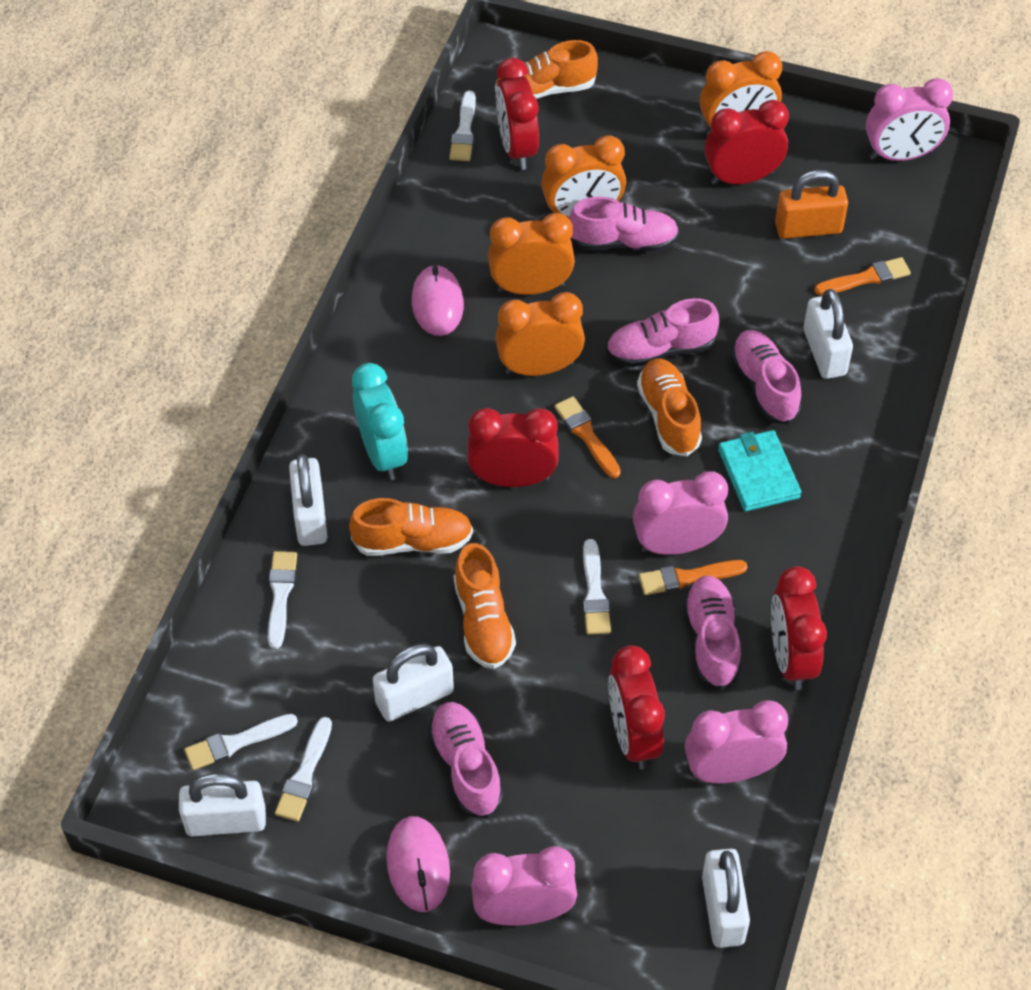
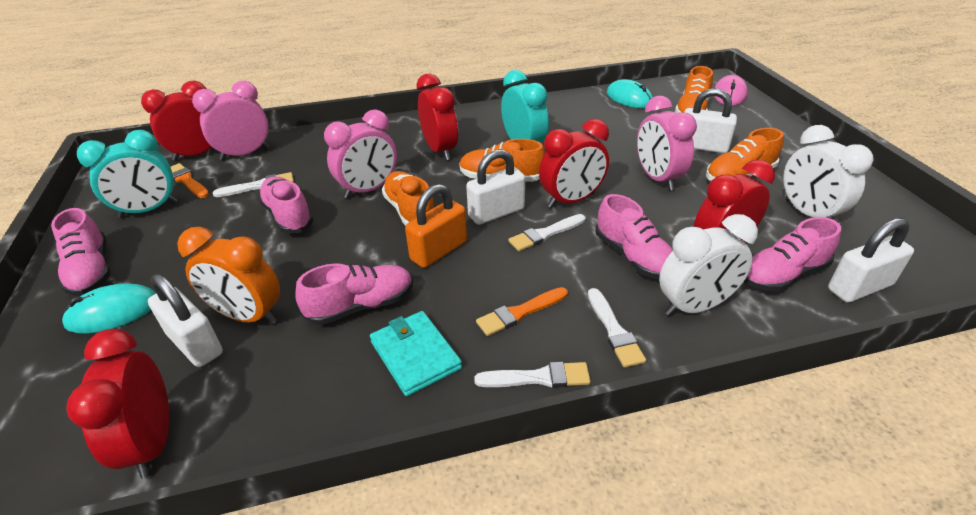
orange brush: [554,396,621,478] [638,560,748,595] [814,257,911,295] = 3 -> [171,163,209,198] [476,287,568,336] = 2
orange clock: [488,213,575,295] [495,292,585,376] [541,135,626,218] [700,51,782,136] = 4 -> [177,227,280,324] = 1
pink clock: [471,846,577,926] [633,472,728,555] [685,700,788,784] [866,78,953,161] = 4 -> [192,81,269,160] [324,109,397,199] [637,96,697,191] = 3
pink mouse: [386,816,450,912] [412,264,464,336] = 2 -> [714,75,748,106] = 1
turquoise clock: [352,363,408,480] = 1 -> [77,130,177,218] [501,70,549,143] = 2
turquoise mouse: none = 0 -> [61,283,156,333] [607,79,653,108] = 2
white brush: [184,714,298,770] [268,551,297,649] [275,717,332,822] [449,91,476,161] [583,539,611,635] = 5 -> [213,172,294,197] [474,362,591,388] [508,214,585,251] [588,288,646,368] = 4
white clock: none = 0 -> [659,214,758,316] [783,125,874,220] = 2
white padlock: [179,773,266,837] [289,454,327,546] [373,644,454,722] [702,849,750,948] [804,289,853,379] = 5 -> [148,274,223,367] [466,149,525,225] [684,88,737,153] [828,218,914,302] = 4

